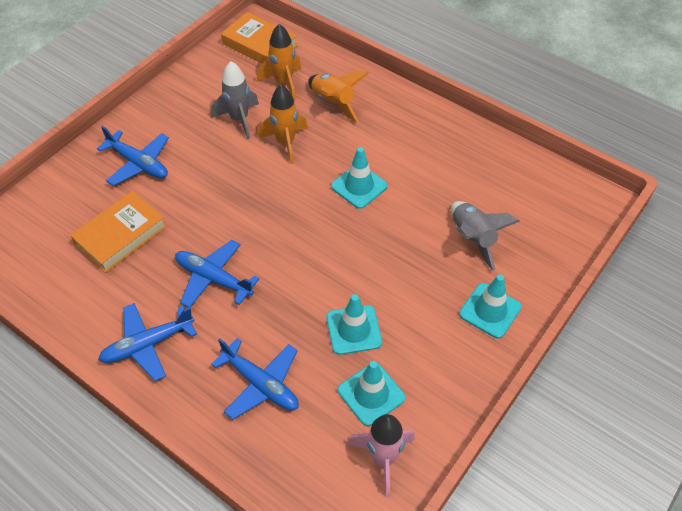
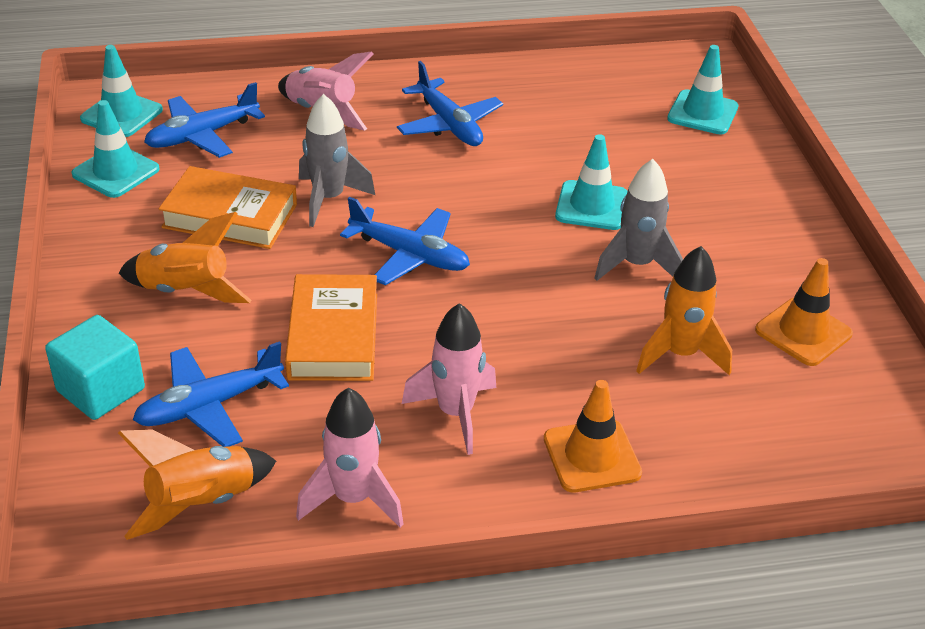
orange traffic cone: none = 0 -> [544,380,642,492] [755,258,853,366] = 2
pink rocket: [348,414,415,497] = 1 -> [278,51,373,131] [296,388,404,528] [402,303,496,455] = 3
turquoise cube: none = 0 -> [45,315,145,420] = 1

